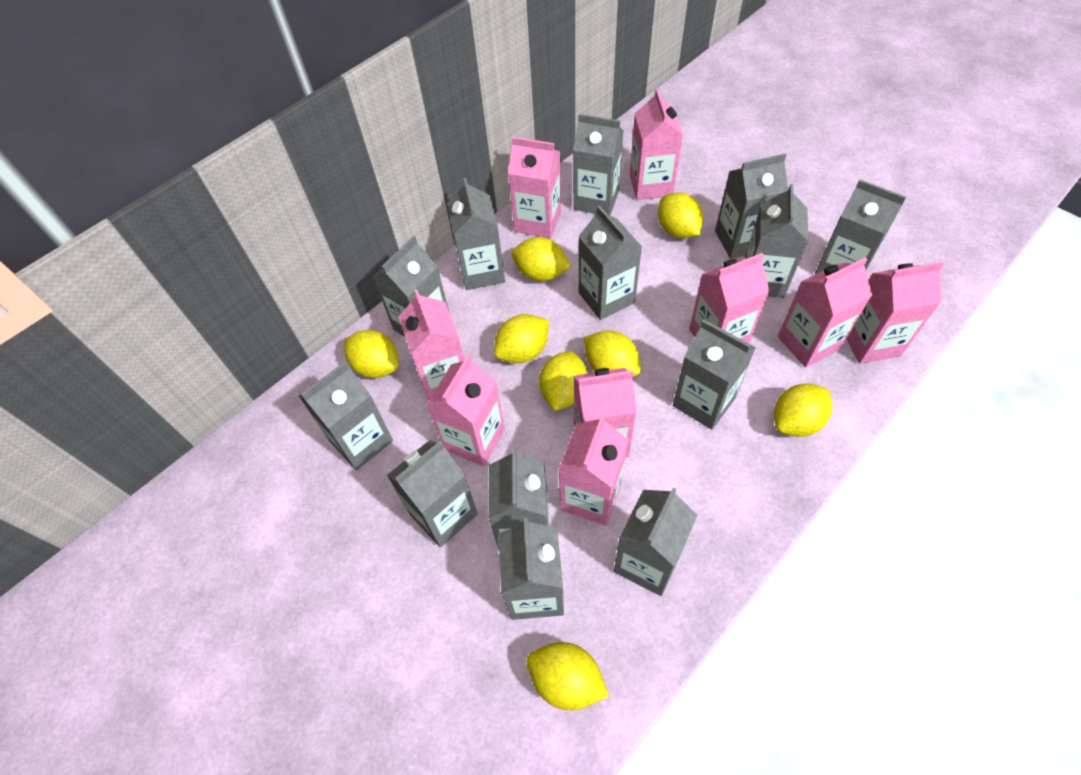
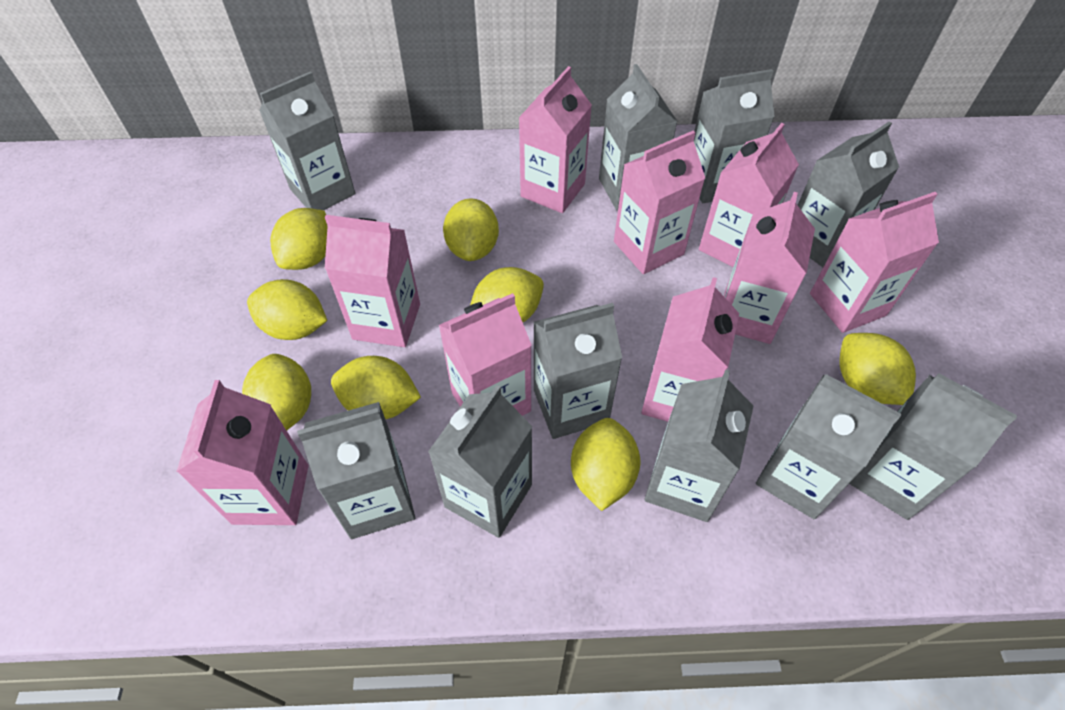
grey carton: [299,361,393,470] [373,236,449,337] [387,440,478,547] [447,178,505,290] [488,448,549,550] [499,518,564,620] [573,114,624,216] [579,206,642,320] [614,487,697,596] [673,320,756,430] [715,153,788,259] [745,184,808,298] [815,179,906,274] = 13 -> [259,71,355,210] [297,402,415,539] [428,385,533,538] [533,303,622,439] [599,64,678,210] [645,370,753,522] [694,69,775,203] [756,374,901,519] [798,122,899,267] [849,373,1017,520] = 10

